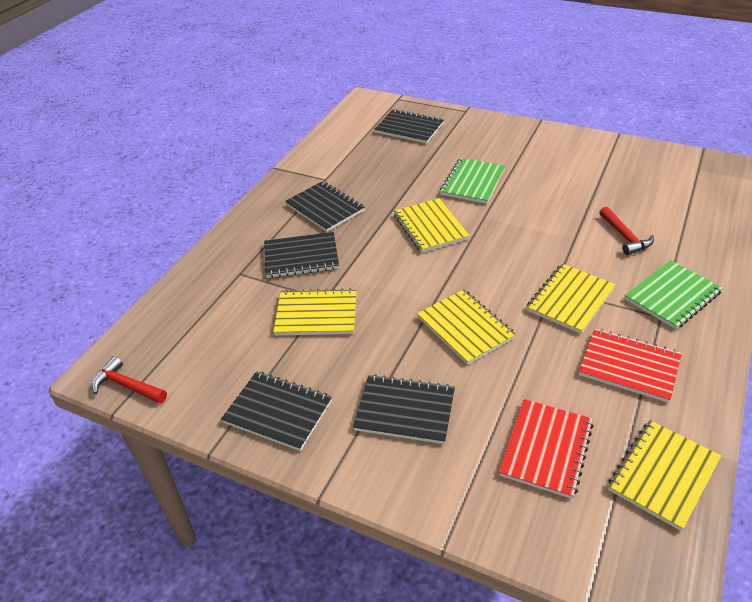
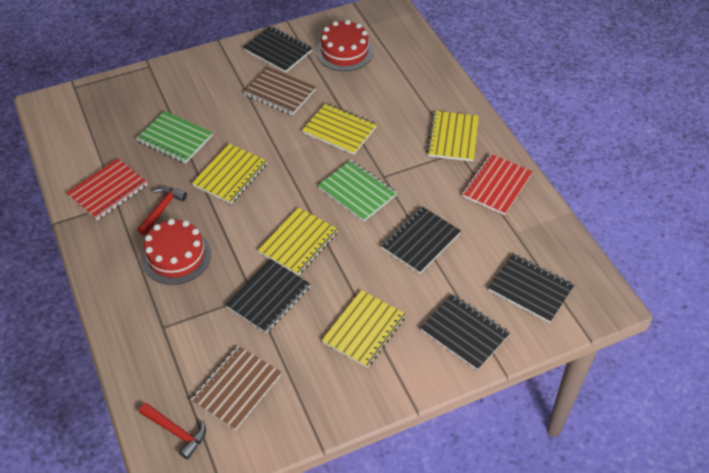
brown notebook: none = 0 -> [190,345,282,430] [244,67,316,115] = 2
red cake: none = 0 -> [141,219,211,285] [316,20,373,71] = 2

